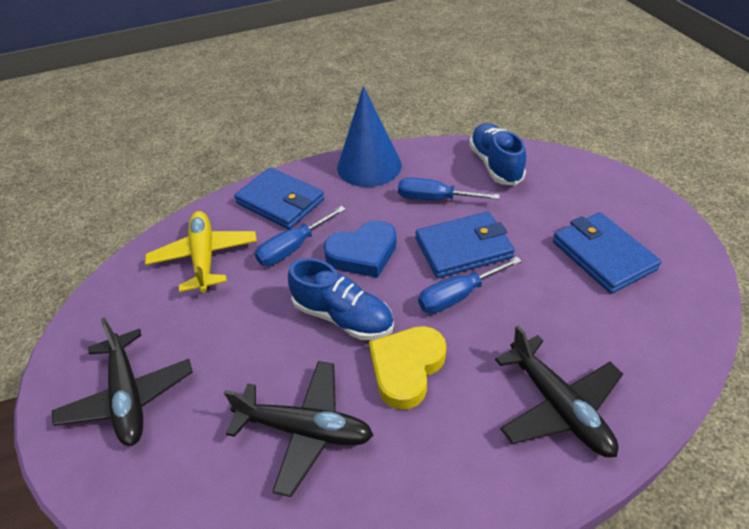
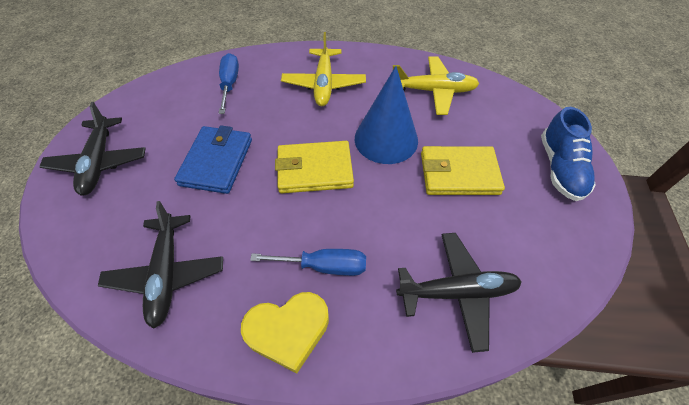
blue heart: [323,220,397,278] = 1 -> none = 0
blue screwdriver: [255,206,346,266] [398,178,500,200] [418,257,522,313] = 3 -> [219,53,239,114] [250,249,366,276] = 2
blue shoe: [288,258,394,340] [469,123,526,185] = 2 -> [541,107,596,201] = 1
blue wallet: [234,167,324,229] [416,211,515,278] [553,212,662,294] = 3 -> [174,125,252,194] = 1
yellow plane: [145,211,257,292] = 1 -> [281,32,366,106] [393,56,479,115] = 2
yellow wallet: none = 0 -> [275,141,354,193] [421,146,505,195] = 2

